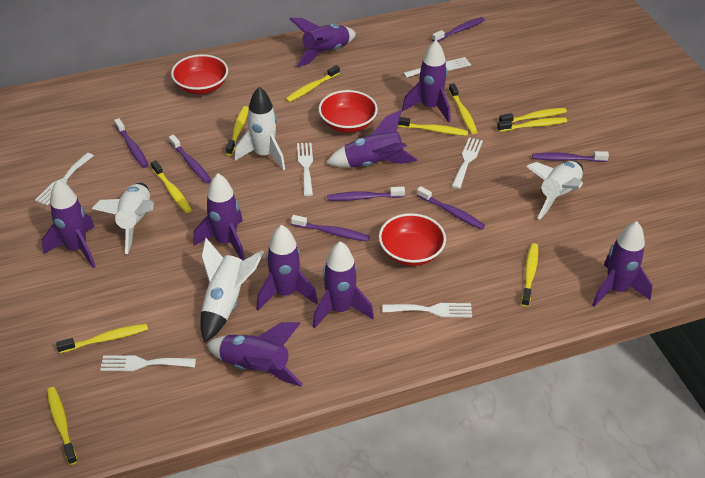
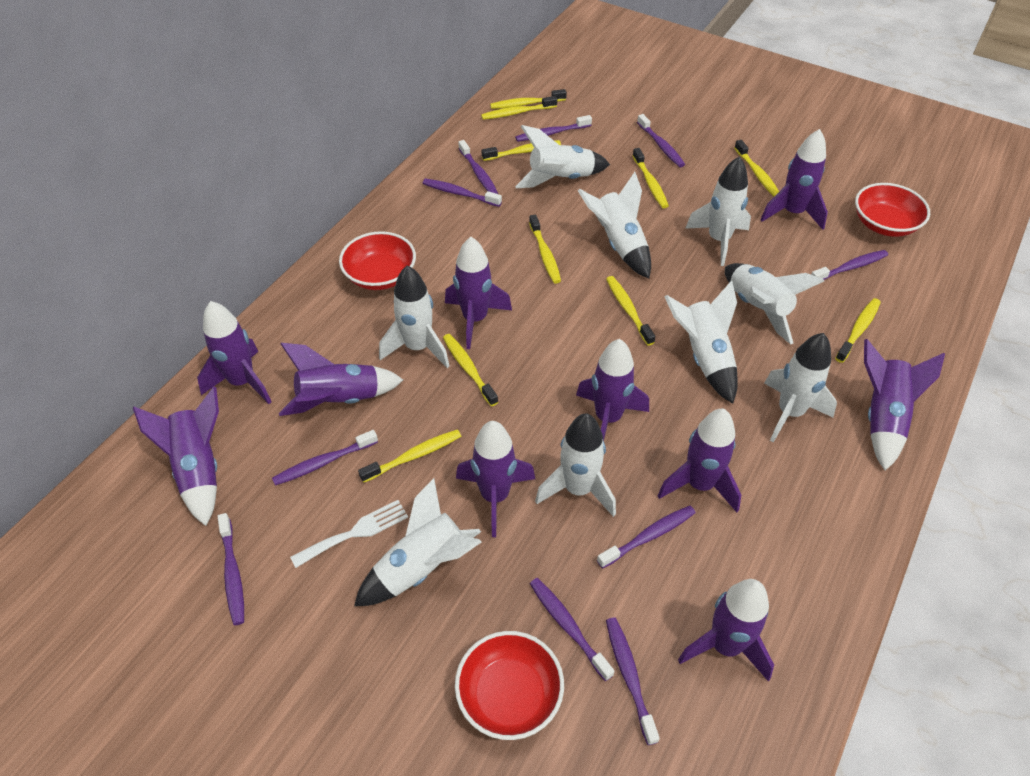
purple rocket: [42,180,96,268] [193,173,245,260] [206,322,303,386] [256,225,318,311] [290,18,356,67] [312,241,374,329] [326,110,417,167] [402,40,450,123] [592,221,653,307] = 9 -> [133,387,219,526] [197,301,271,404] [279,343,403,416] [445,237,512,349] [456,421,535,537] [576,339,649,441] [657,409,741,512] [678,579,774,682] [760,129,828,230] [864,339,945,471] = 10
purple toothbrush: [114,118,149,168] [169,135,211,184] [291,215,370,242] [327,187,405,201] [417,186,485,230] [432,17,485,42] [532,151,609,162] = 7 -> [218,513,244,625] [272,430,378,486] [422,179,502,207] [458,140,498,194] [515,115,592,142] [530,578,615,681] [597,506,696,568] [606,617,660,745] [637,114,685,167] [811,250,888,280] = 10
white fork: [35,153,94,206] [100,356,196,371] [297,143,313,196] [382,303,472,317] [403,57,471,78] [452,137,483,189] = 6 -> [290,500,408,568] = 1
white rocket: [92,183,154,254] [200,238,264,343] [234,87,285,171] [526,161,583,220] = 4 -> [354,478,481,606] [379,266,450,368] [515,125,610,188] [535,413,616,517] [578,172,651,278] [664,280,738,404] [685,156,751,266] [725,263,824,344] [764,333,837,442] = 9

